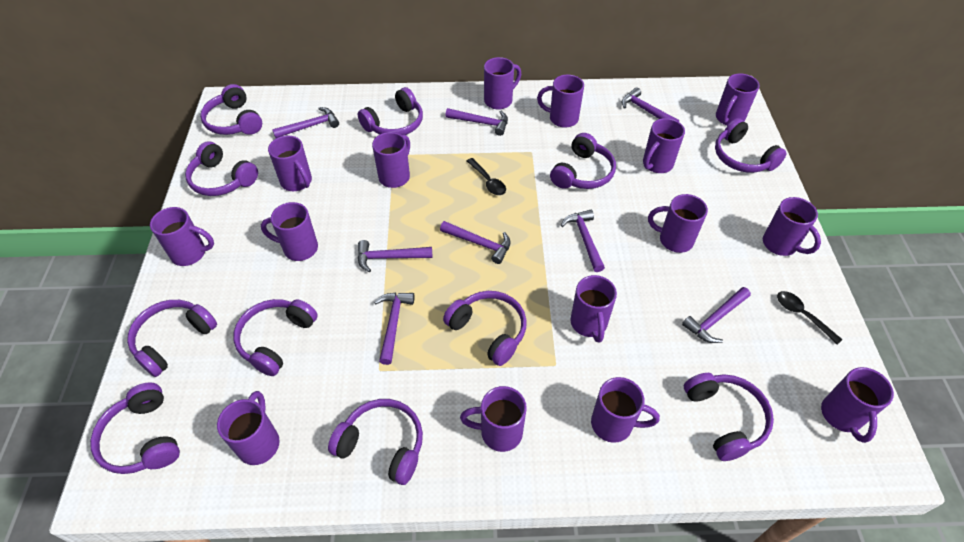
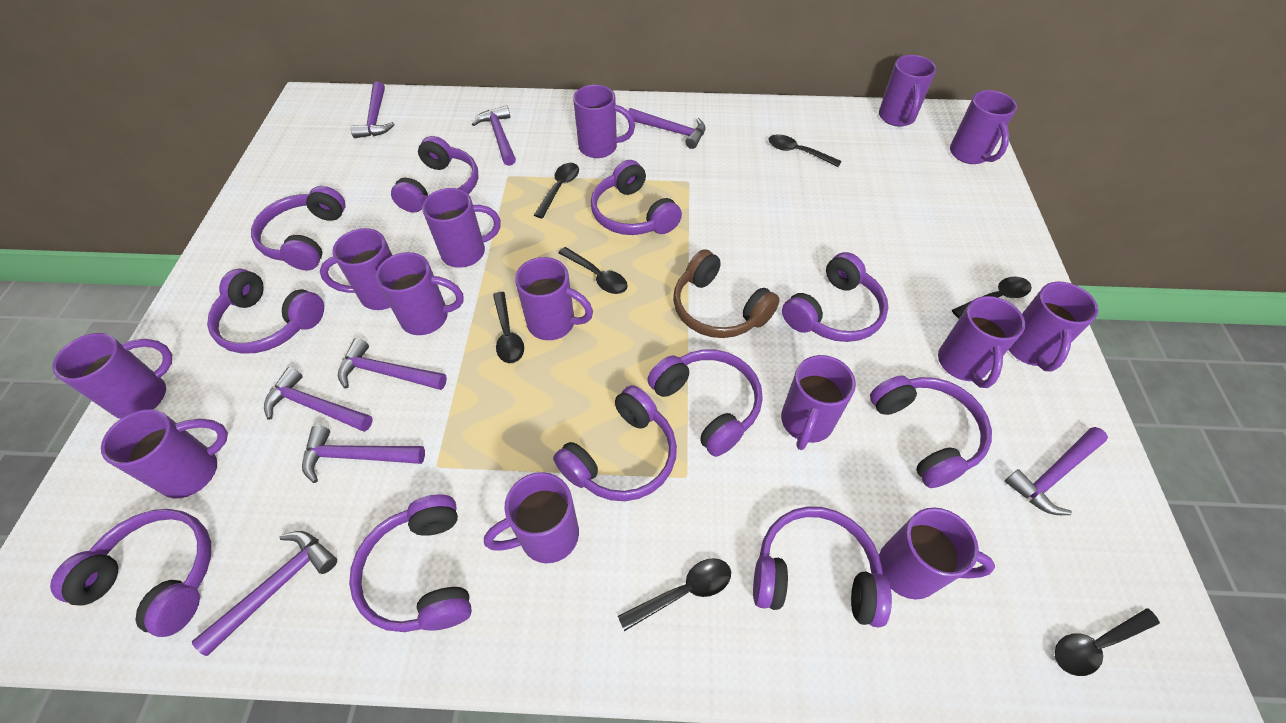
black spoon: [467,158,506,195] [777,291,843,345] = 2 -> [493,292,524,363] [534,163,579,219] [558,247,628,294] [618,558,731,631] [768,134,842,167] [952,276,1032,318] [1055,608,1160,676] = 7
brown headphones: none = 0 -> [673,249,780,338] = 1
purple mug: [150,207,214,266] [217,391,280,465] [261,202,318,261] [268,136,312,191] [372,132,410,188] [460,386,527,452] [484,57,521,110] [537,74,584,128] [570,275,617,343] [591,377,660,443] [643,118,685,173] [648,194,708,253] [716,73,759,126] [763,197,821,256] [821,367,894,443] = 15 -> [52,333,172,419] [101,409,228,499] [320,228,393,310] [376,252,464,335] [422,188,501,268] [484,472,579,563] [515,257,593,340] [573,85,635,158] [781,355,856,450] [879,55,936,127] [879,507,995,599] [938,296,1025,388] [950,90,1017,164] [1009,282,1098,371] = 14

